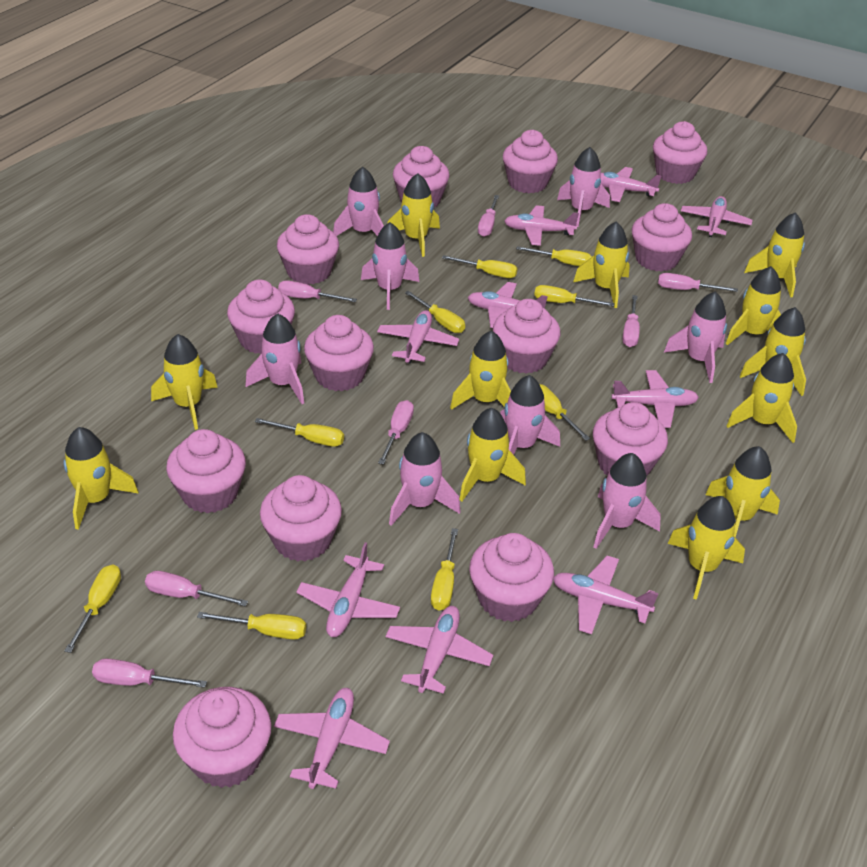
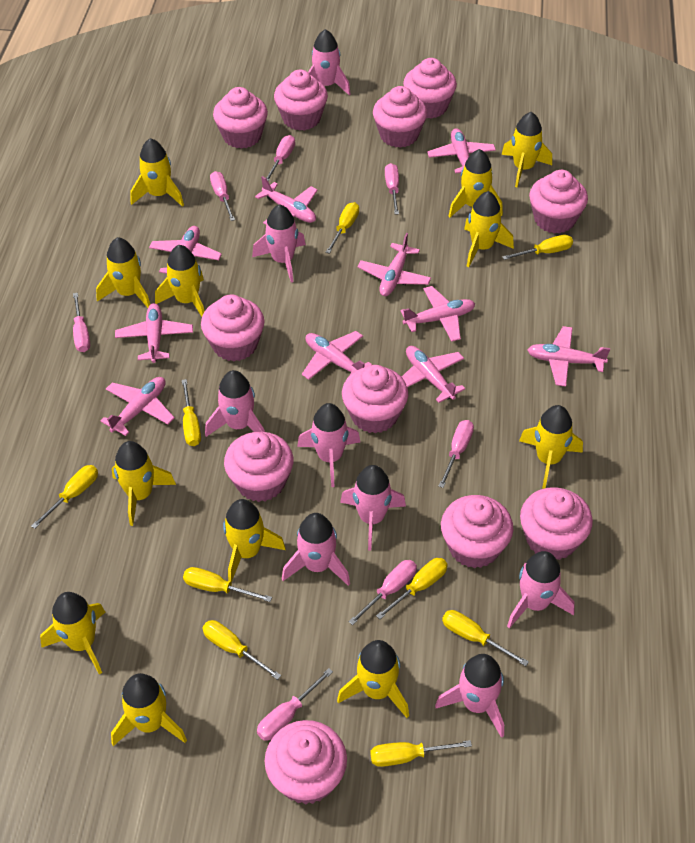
pink cupcake: [166,429,246,513] [173,687,272,788] [227,279,295,354] [260,475,342,562] [277,214,339,285] [304,315,374,391] [393,146,450,208] [469,533,554,622] [493,299,561,374] [503,130,558,193] [593,402,668,476] [632,203,692,272] [653,121,707,184] = 13 -> [201,294,264,361] [213,87,268,149] [224,432,293,502] [265,720,347,805] [274,70,328,131] [342,365,408,433] [373,86,427,148] [403,58,457,119] [441,495,513,568] [520,487,593,560] [529,170,588,234] = 11

